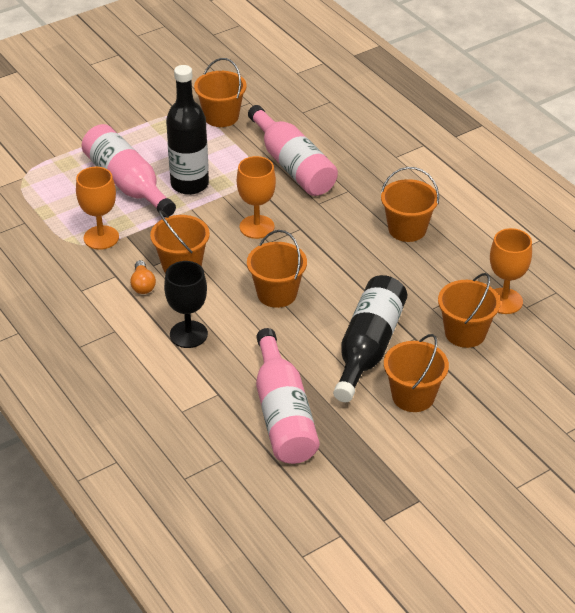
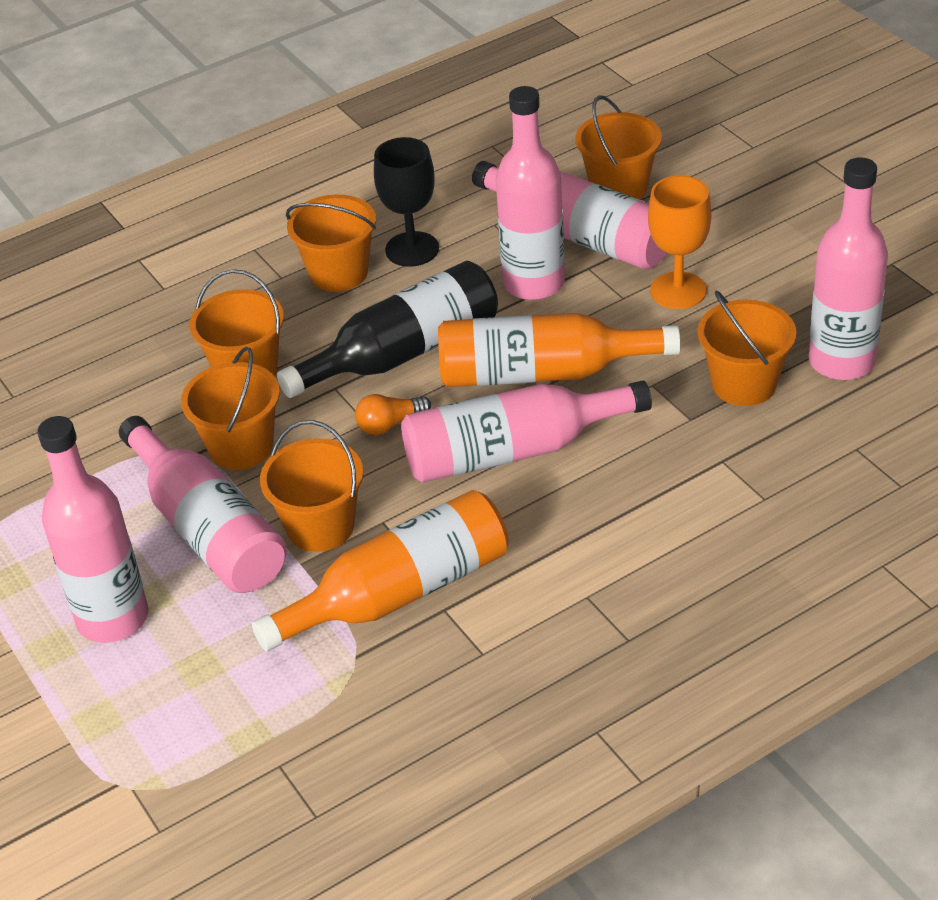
black bottle: [166,65,209,195] [333,275,407,402] = 2 -> [277,261,498,398] = 1
orange bottle: none = 0 -> [252,490,509,651] [438,313,681,387] = 2
orange goblet: [76,167,119,250] [237,156,276,239] [490,228,532,314] = 3 -> [648,175,712,309] = 1
pink bottle: [82,124,176,217] [248,105,338,196] [256,328,319,464] = 3 -> [37,416,148,643] [119,416,287,593] [401,380,652,483] [472,161,667,270] [496,86,565,300] [809,157,888,380] = 6

